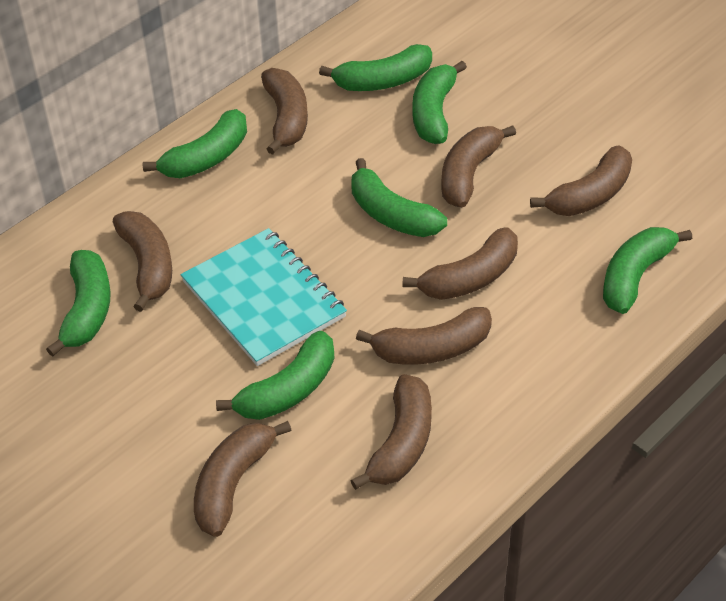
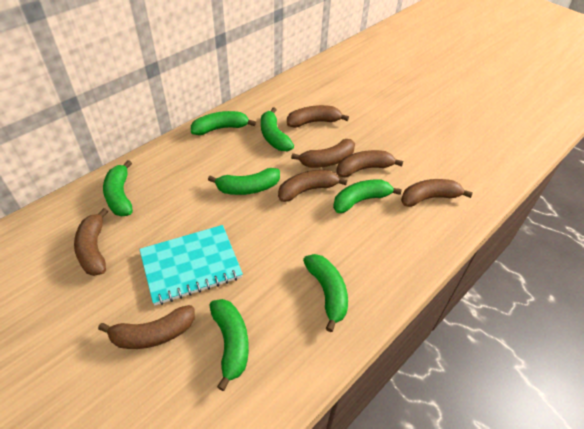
brown banana: [113,211,172,312] [194,421,292,537] [261,68,308,155] [350,374,432,490] [356,307,492,365] [402,227,518,300] [441,126,516,207] [530,146,632,216] = 8 -> [74,208,108,276] [98,305,194,349] [278,170,347,202] [287,105,349,128] [291,139,355,168] [336,150,403,177] [401,179,473,207] = 7

